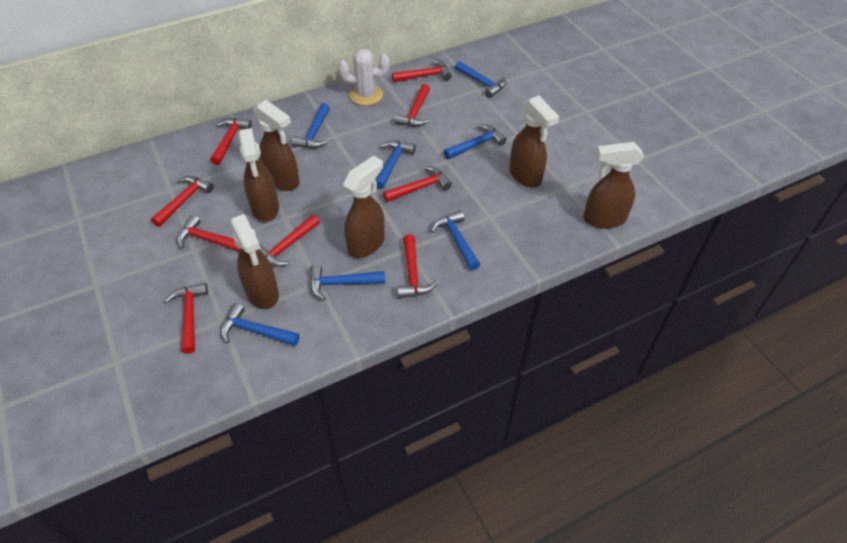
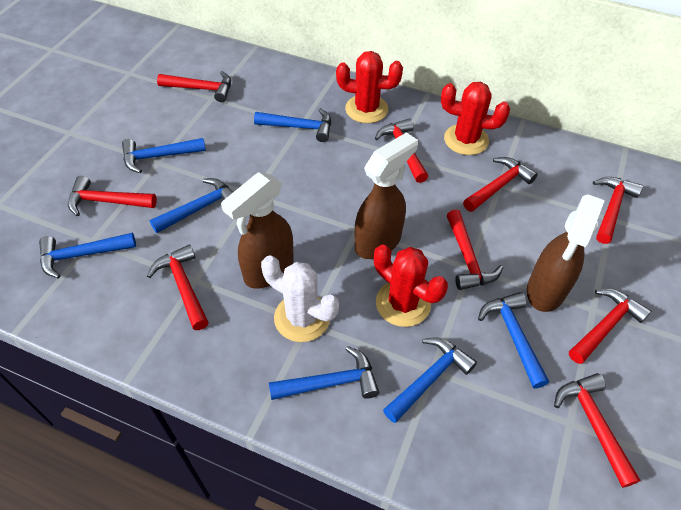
brown spray bottle: [230,214,279,309] [239,128,279,222] [253,100,300,191] [343,156,385,258] [509,95,559,188] [583,142,644,229] = 6 -> [221,172,294,289] [355,132,418,259] [527,194,605,312] = 3
red cactus: none = 0 -> [336,51,403,123] [374,245,448,327] [441,82,510,155] = 3

